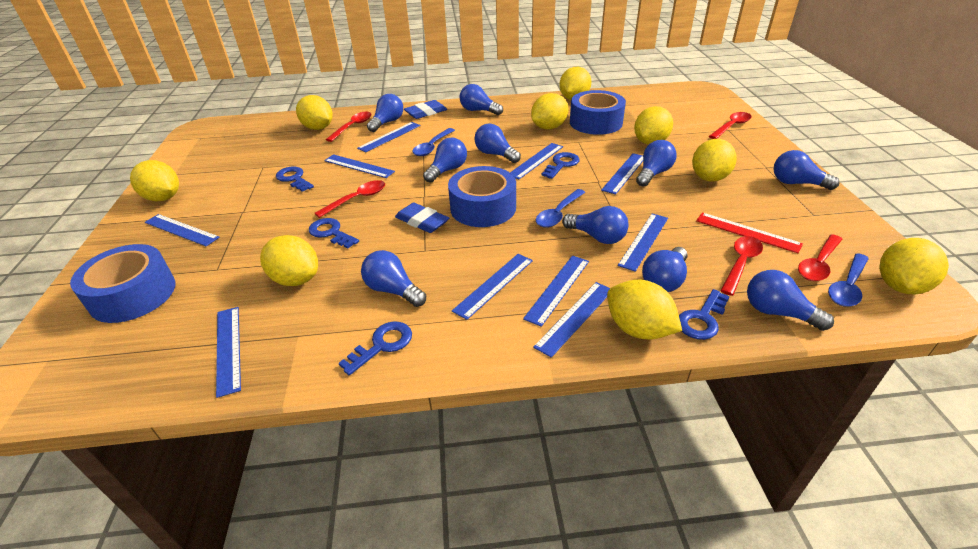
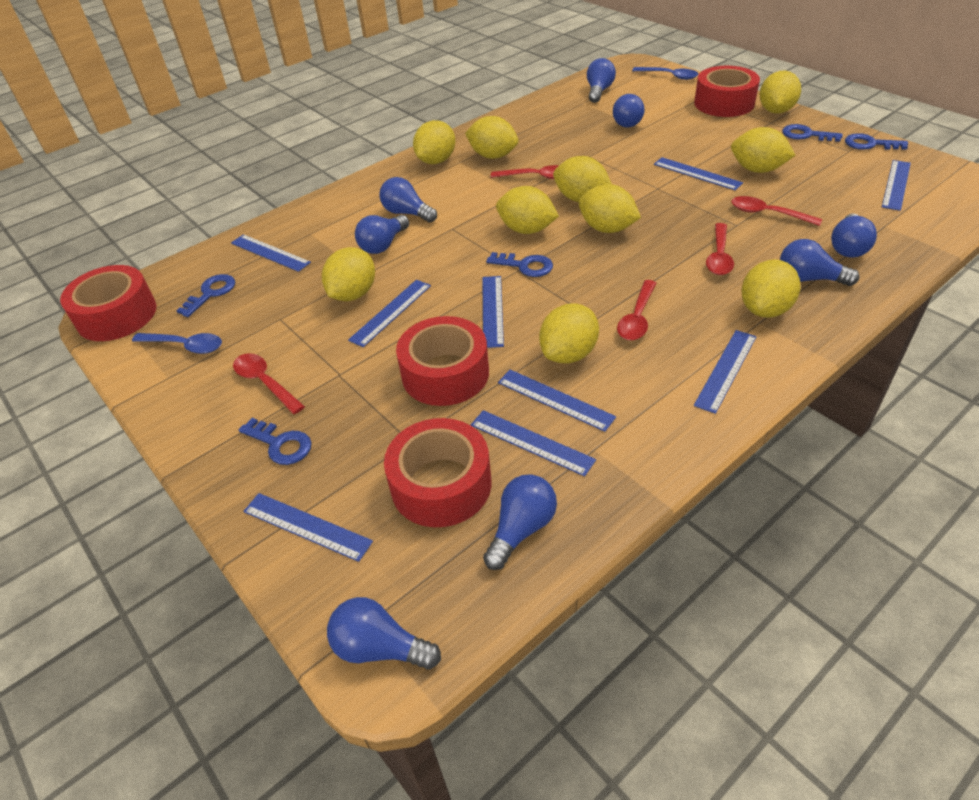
blue eraser: [395,203,449,233] [404,100,447,119] = 2 -> none = 0
blue light bulb: [361,250,426,307] [367,94,403,132] [423,138,467,183] [460,84,503,115] [474,124,521,163] [562,206,628,244] [636,140,677,187] [642,247,688,292] [747,270,834,331] [773,150,840,190] = 10 -> [327,597,441,670] [355,215,409,254] [380,177,437,223] [483,474,557,570] [587,58,616,103] [613,94,644,127] [780,239,859,286] [831,214,877,257] = 8
blue ruler: [145,214,220,246] [216,307,241,398] [324,154,395,178] [357,122,420,152] [452,254,533,320] [510,143,563,179] [523,256,589,327] [533,282,610,358] [601,153,643,195] [618,213,668,272] = 10 -> [231,234,311,272] [243,493,373,562] [348,280,431,347] [471,410,596,477] [482,276,504,348] [498,370,616,432] [654,157,743,190] [694,330,757,414] [882,160,911,211] = 9
blue spoon: [413,128,455,156] [536,189,586,228] [828,253,869,307] = 3 -> [132,333,222,354] [632,67,698,80] = 2
blue tape: [70,244,176,323] [448,166,516,227] [570,90,626,135] = 3 -> none = 0
red ruler: [696,212,803,254] = 1 -> none = 0
red tape: none = 0 -> [60,265,156,341] [384,418,491,527] [396,316,489,406] [694,66,760,117] = 4
yellow lemon: [130,160,179,201] [260,235,318,286] [296,95,333,130] [531,93,569,129] [559,67,591,100] [607,279,682,340] [634,106,673,145] [692,139,737,182] [879,238,949,294] = 9 -> [322,247,375,301] [413,120,456,164] [465,116,518,159] [496,186,559,234] [539,303,599,363] [553,156,612,202] [578,184,641,233] [731,127,796,173] [742,259,801,318] [760,70,801,114] = 10

